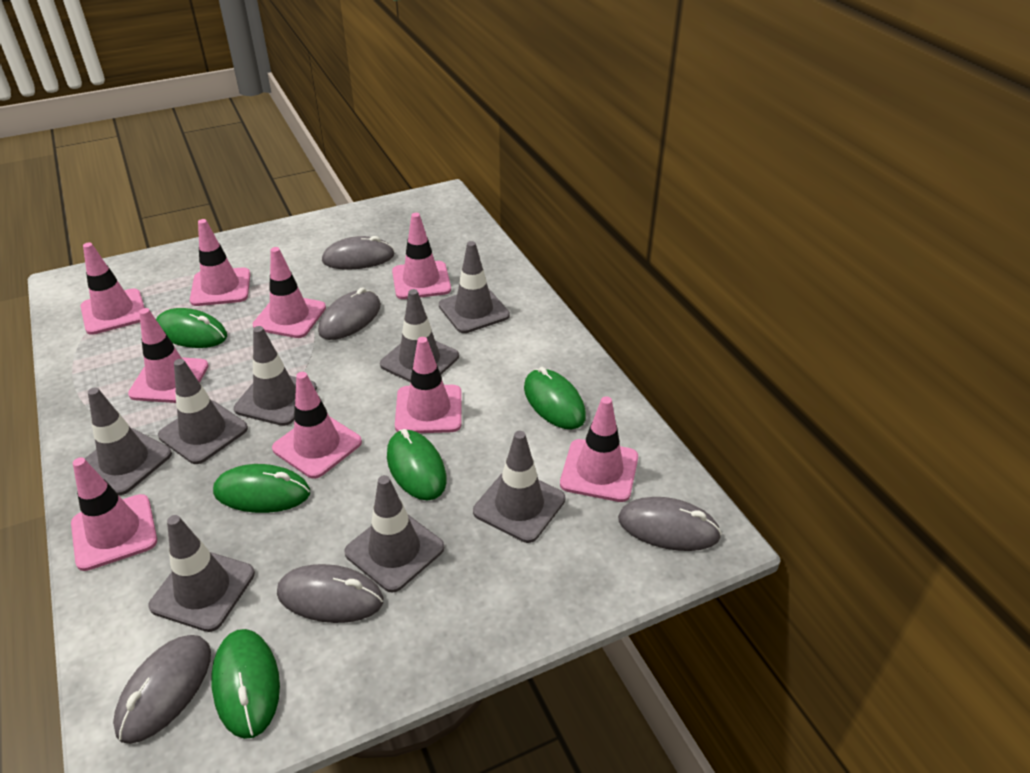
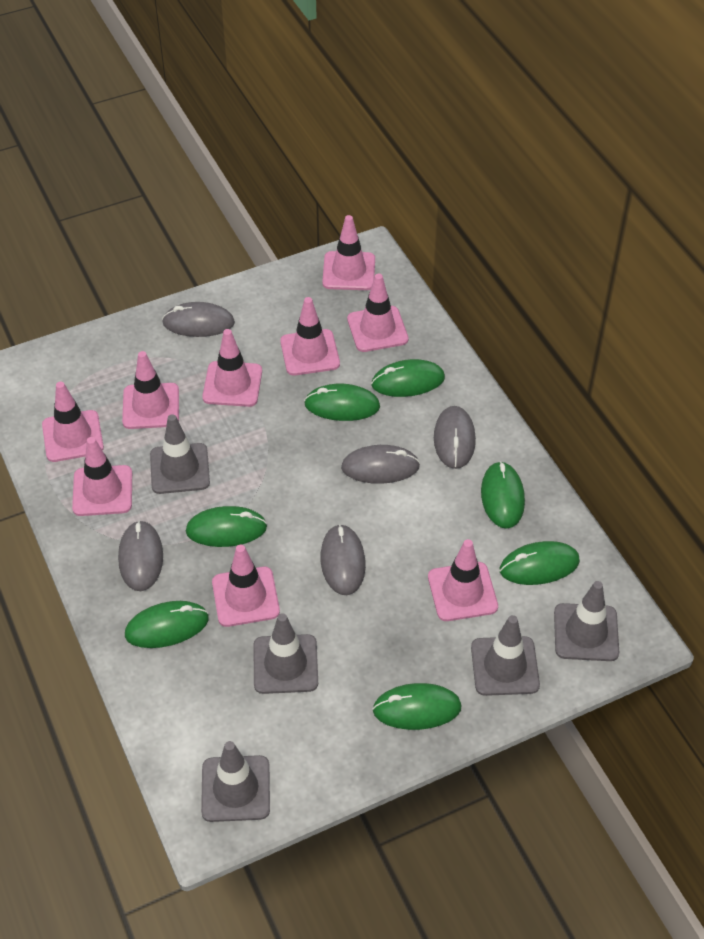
green mouse: [156,308,227,348] [211,629,280,739] [213,464,310,513] [387,429,447,500] [524,367,586,430] = 5 -> [125,601,209,648] [186,506,267,547] [304,384,380,421] [371,359,445,397] [372,683,462,730] [481,461,525,529] [500,541,580,585] = 7
grey traffic cone: [84,387,172,495] [148,515,255,632] [158,359,248,464] [234,326,317,426] [344,475,444,592] [380,289,459,382] [439,241,510,333] [473,431,565,543] = 8 -> [150,414,210,494] [201,741,270,822] [253,613,318,694] [471,615,540,696] [554,581,619,661] = 5

